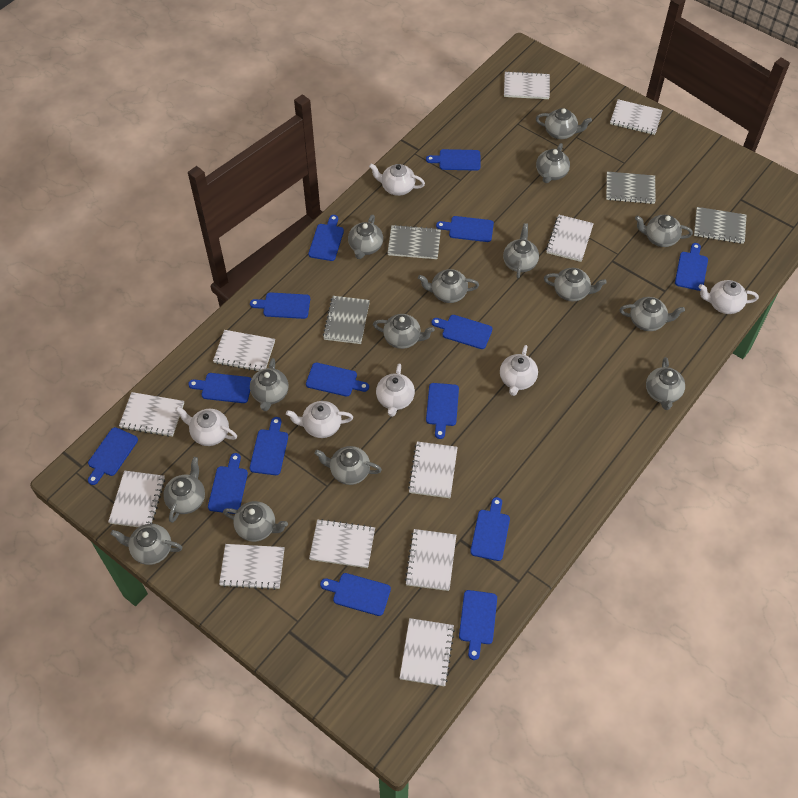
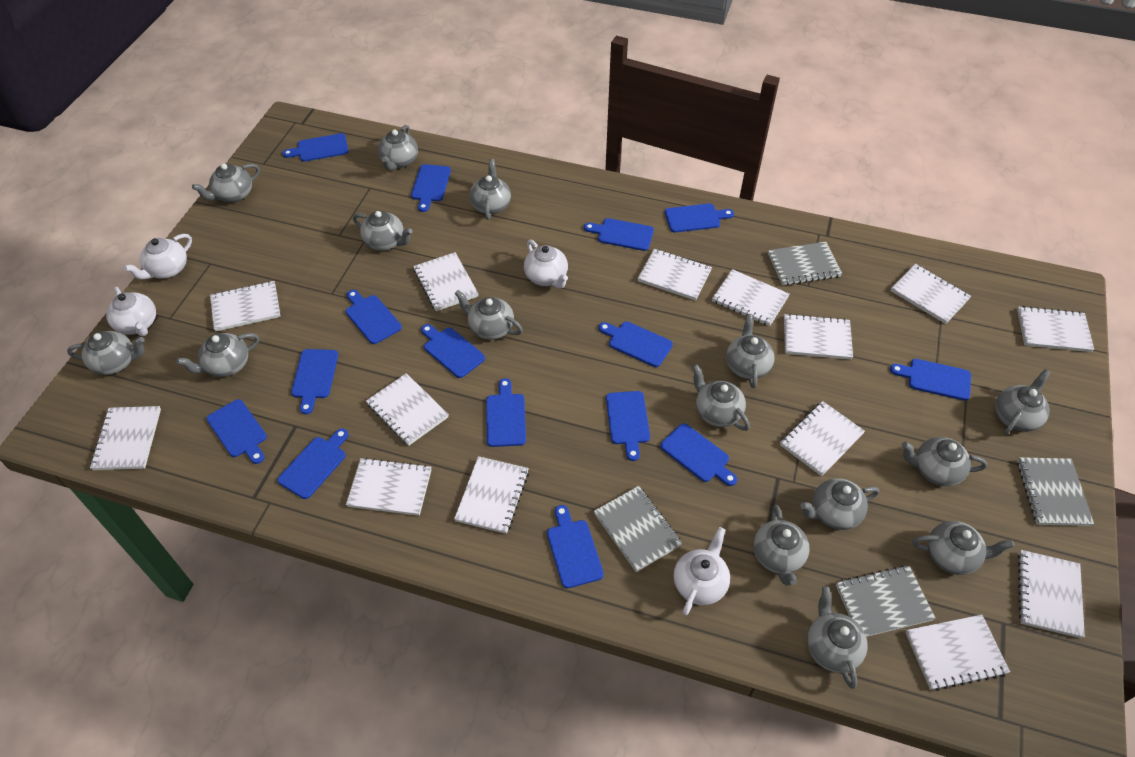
white notebook: [108,470,165,527] [119,392,184,437] [213,330,275,371] [219,544,285,590] [309,519,375,568] [400,618,455,686] [405,529,456,591] [408,441,458,498] [504,71,550,99] [546,215,594,262] [610,99,663,135] = 11 -> [90,406,161,470] [210,281,281,331] [346,457,432,516] [366,373,449,446] [413,252,478,311] [454,456,529,534] [638,249,712,301] [712,269,790,326] [780,401,865,476] [784,314,853,360] [891,264,971,324] [905,615,1010,691] [1017,306,1094,352] [1018,550,1085,638] = 14
white teapot: [175,407,237,446] [286,401,353,438] [369,163,425,196] [376,363,415,417] [500,345,538,396] [699,280,759,314] = 6 -> [106,287,156,336] [124,234,192,279] [524,240,568,289] [674,527,730,615] = 4

